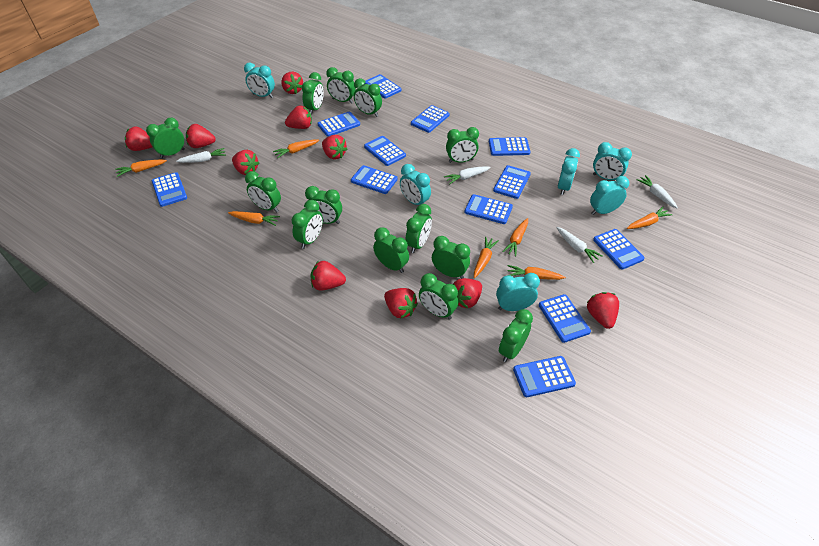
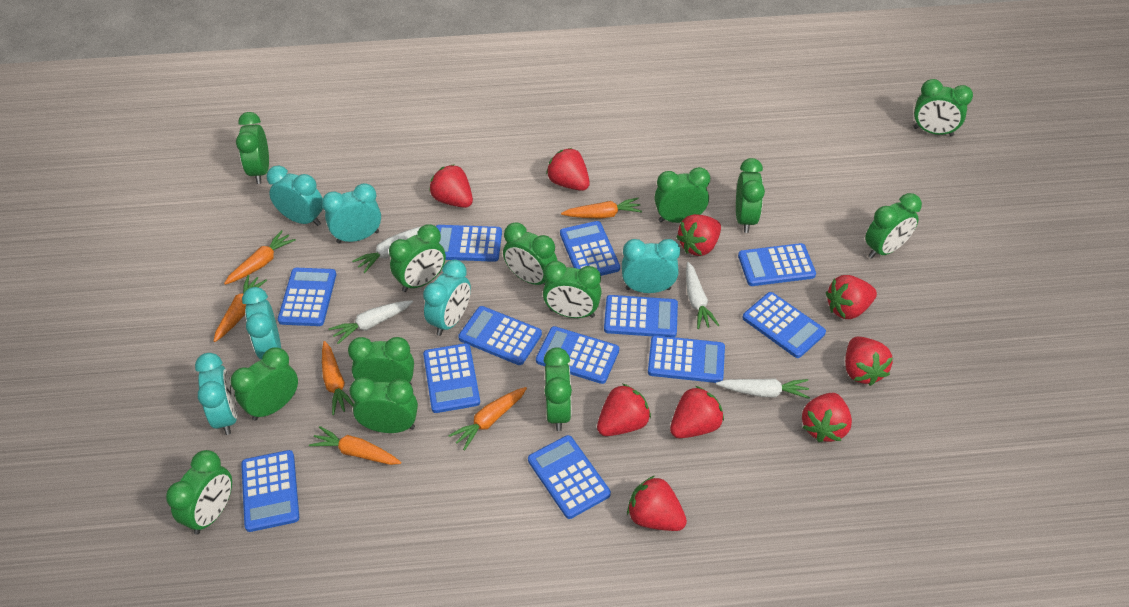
orange carrot: [115,159,167,177] [228,211,280,226] [273,139,319,158] [474,237,499,278] [502,218,528,257] [507,265,566,280] [627,207,673,229] = 7 -> [214,275,267,342] [224,230,296,285] [309,426,401,465] [322,341,354,415] [448,387,527,451] [561,198,642,219] = 6
red strawberry: [125,126,152,151] [186,124,216,148] [232,150,259,175] [281,72,303,94] [285,105,312,129] [311,261,346,291] [322,135,347,159] [384,288,418,318] [453,278,482,308] [587,292,619,329] = 10 -> [429,164,473,208] [546,148,590,191] [597,384,651,436] [627,476,687,531] [670,386,724,438] [676,214,721,256] [802,393,852,442] [826,275,877,319] [845,337,893,386] = 9

